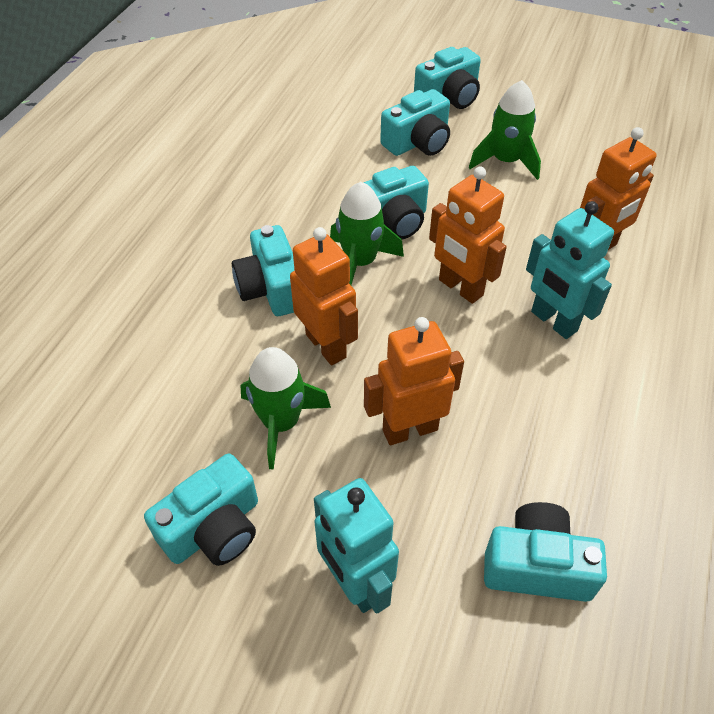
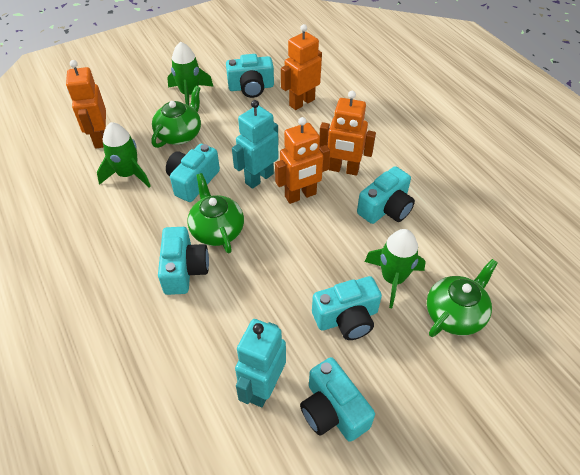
green teapot: none = 0 -> [152,86,201,148] [187,173,244,253] [427,259,498,337] = 3

